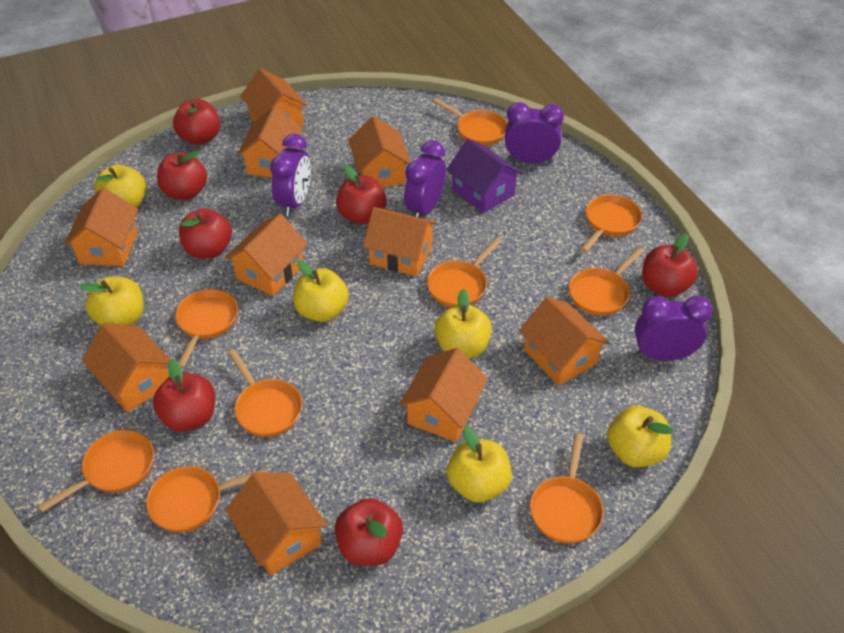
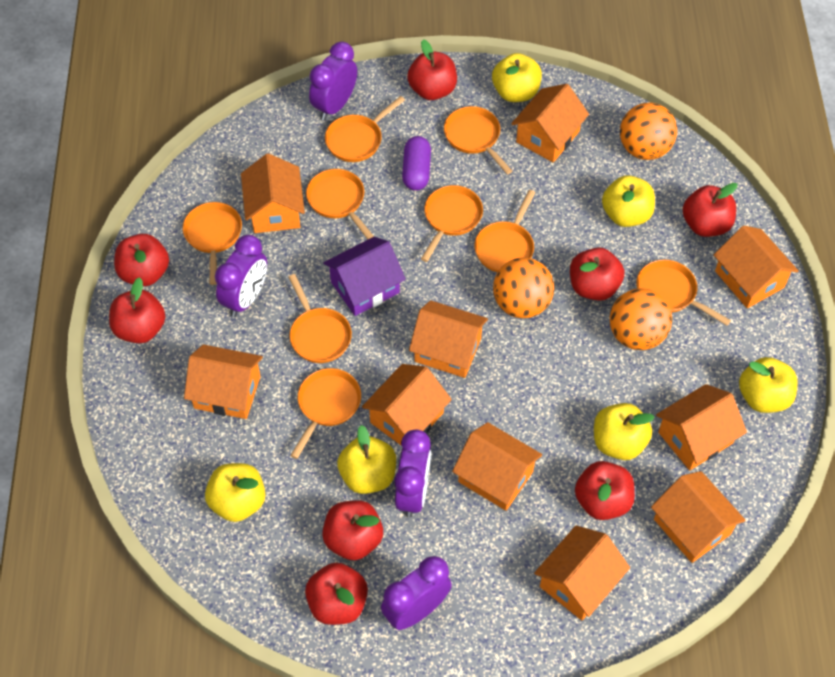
orange ball: none = 0 -> [493,258,554,318] [610,288,672,350] [620,102,677,160] = 3
purple capsule: none = 0 -> [402,136,431,191] = 1
red apple: [153,359,215,432] [157,150,207,200] [173,99,220,145] [179,208,232,259] [335,498,403,566] [336,165,387,224] [642,233,698,297] = 7 -> [109,277,165,343] [114,234,169,286] [305,563,368,625] [322,500,383,560] [407,39,457,100] [570,247,624,301] [575,461,635,520] [682,183,737,237] = 8

